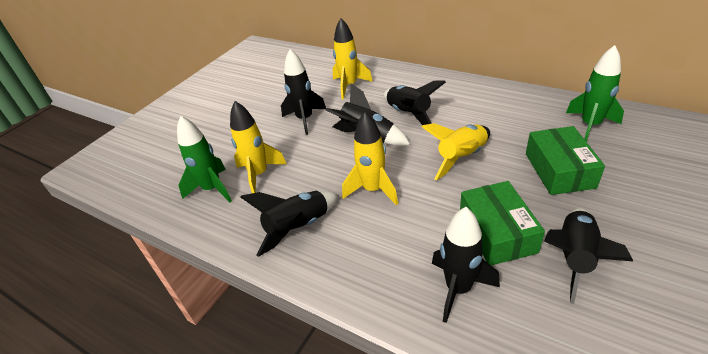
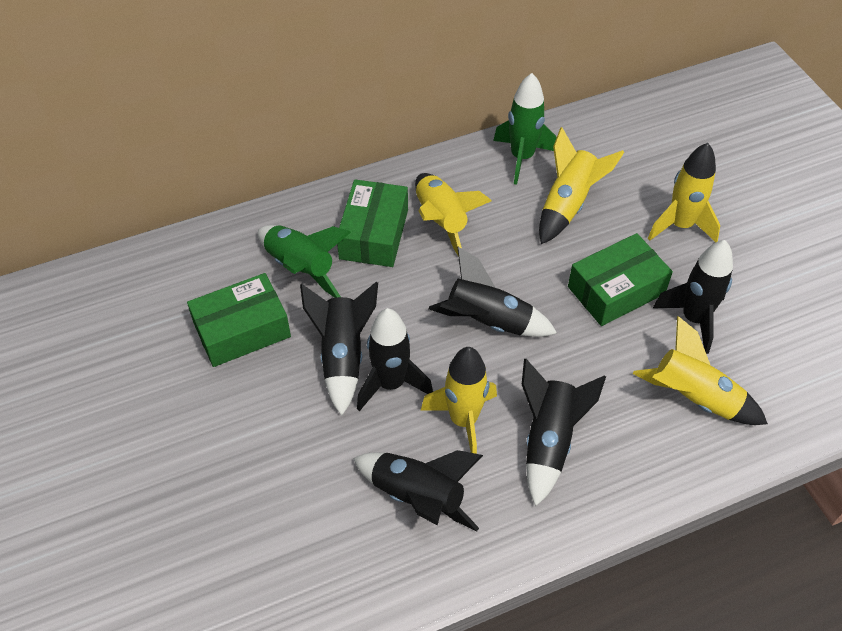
green box: [460,181,545,265] [526,126,605,195] = 2 -> [187,273,291,367] [337,179,408,267] [568,233,673,326] = 3
yellow rocket: [230,101,286,193] [332,18,373,99] [342,112,398,205] [422,123,490,181] = 4 -> [415,173,492,257] [421,347,497,454] [539,127,624,244] [633,316,768,425] [648,143,720,242] = 5

